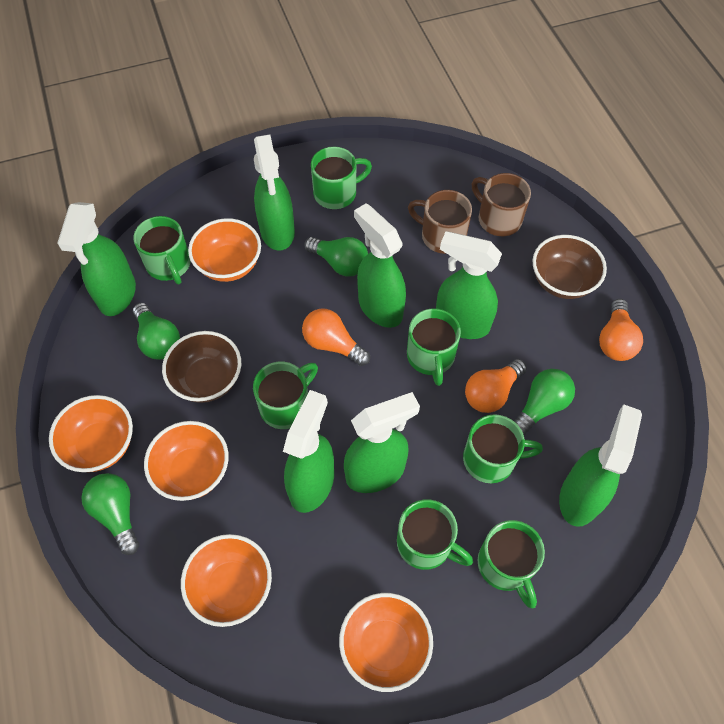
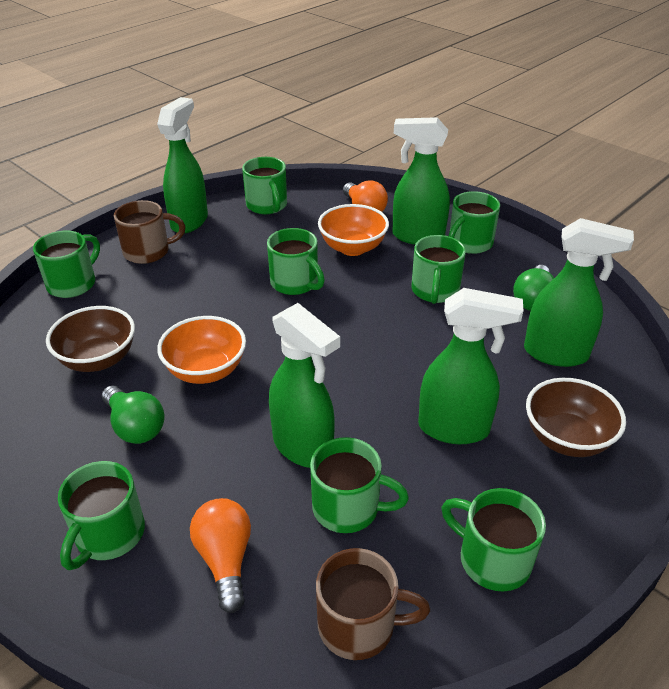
green light bulb: [81,473,139,555] [133,303,180,360] [304,237,368,277] [514,369,575,435] = 4 -> [102,386,165,444] [513,265,554,311] = 2
green mug: [134,216,191,284] [253,362,318,429] [311,147,372,209] [397,499,473,570] [407,308,461,386] [463,414,543,483] [478,520,545,608] = 7 -> [33,231,100,298] [58,461,145,570] [242,157,287,214] [267,228,325,295] [310,437,409,533] [411,235,466,304] [441,488,546,592] [448,191,500,254] = 8
green spray bottle: [58,202,136,316] [254,135,295,250] [283,390,334,513] [344,392,420,493] [354,204,406,328] [436,231,502,339] [559,404,642,527] = 7 -> [157,97,208,233] [269,303,340,468] [393,117,450,245] [418,288,524,444] [524,218,634,367] = 5
orange bowl: [49,395,133,472] [144,421,229,501] [181,534,272,627] [188,218,261,282] [339,593,433,692] = 5 -> [157,316,246,384] [318,204,389,256] = 2
orange light bulb: [302,309,370,366] [465,359,527,413] [599,299,643,361] = 3 -> [190,498,251,613] [343,180,388,212] = 2

